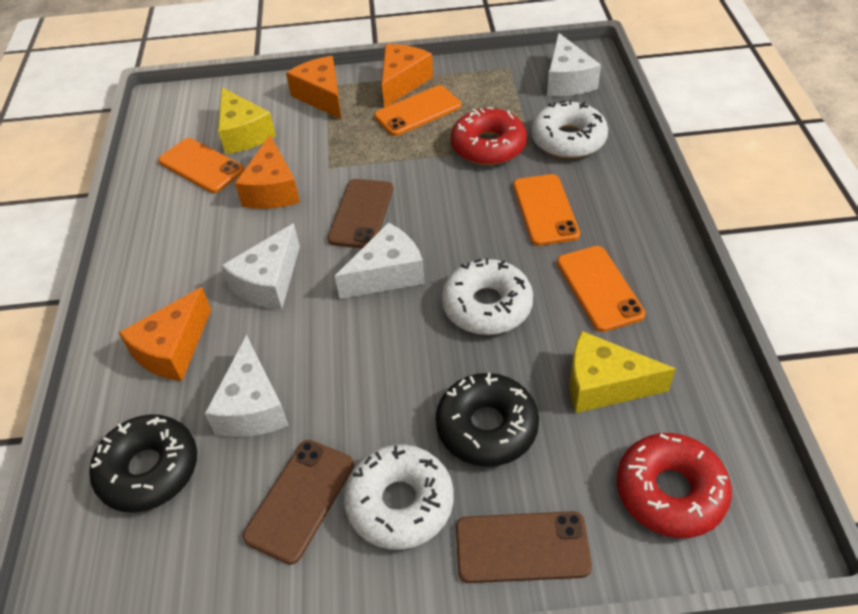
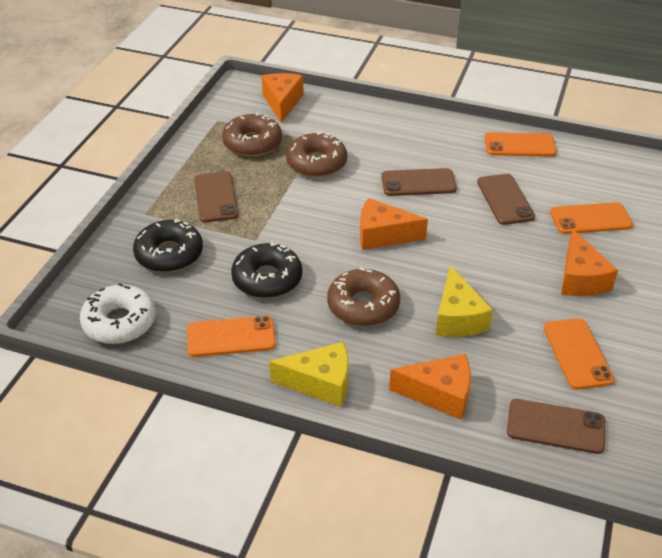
brown donut: none = 0 -> [222,112,282,157] [286,131,347,178] [327,267,400,326] = 3
brown phone: [243,440,354,565] [327,179,393,248] [456,511,592,583] = 3 -> [194,172,238,222] [381,168,457,196] [477,174,535,225] [507,399,605,454] = 4
red donut: [451,107,527,165] [617,433,732,538] = 2 -> none = 0
white cheese: [205,335,289,437] [221,223,300,310] [335,222,425,299] [547,33,601,96] = 4 -> none = 0
white donut: [344,445,453,550] [442,258,533,335] [531,100,608,159] = 3 -> [80,283,156,344] = 1

